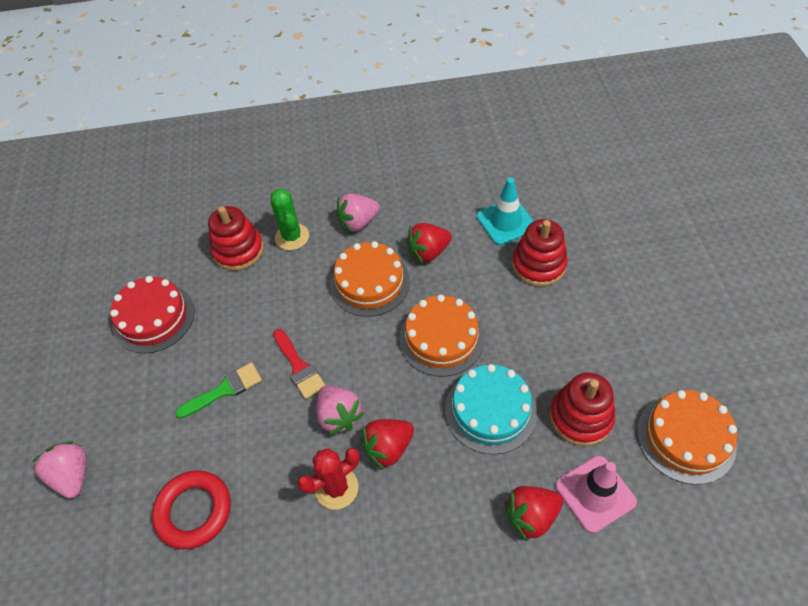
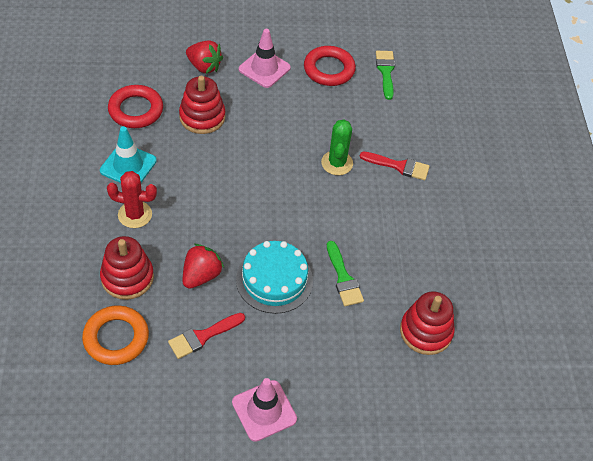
green brush: [175,363,262,419] = 1 -> [327,241,364,306] [376,51,395,100] = 2
orange cake: [330,241,410,317] [399,295,484,377] [637,390,737,485] = 3 -> none = 0
orange ring: none = 0 -> [82,306,149,365] = 1
pink strawberry: [31,441,87,498] [317,386,364,435] [336,193,380,232] = 3 -> none = 0
pink traffic cone: [556,456,637,533] = 1 -> [232,378,297,442] [239,29,291,88] = 2
red brush: [273,329,326,399] = 1 -> [168,313,245,359] [359,152,430,180] = 2
red cake: [110,276,195,354] = 1 -> none = 0
red ring: [152,470,231,549] = 1 -> [108,85,163,128] [304,46,356,86] = 2
red strawberry: [360,419,414,470] [406,223,452,263] [504,486,563,541] = 3 -> [183,244,224,289] [186,40,223,74] = 2

